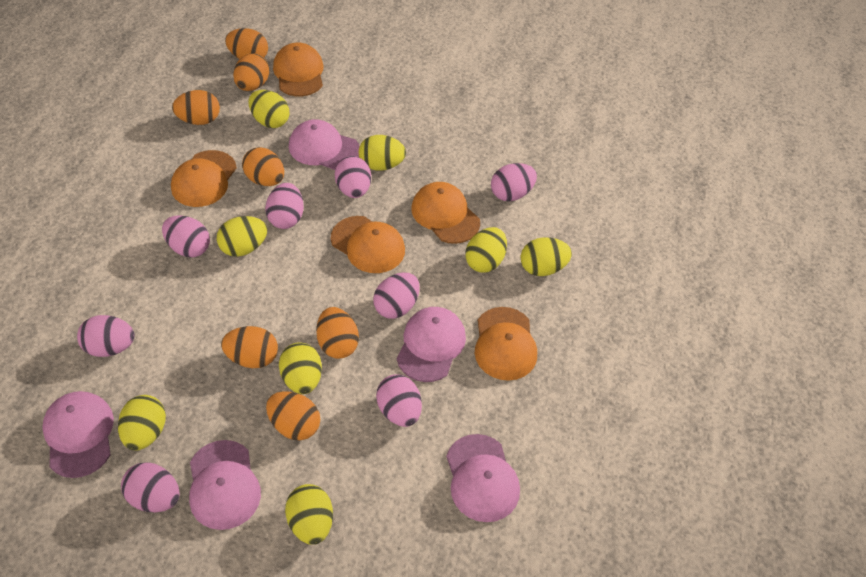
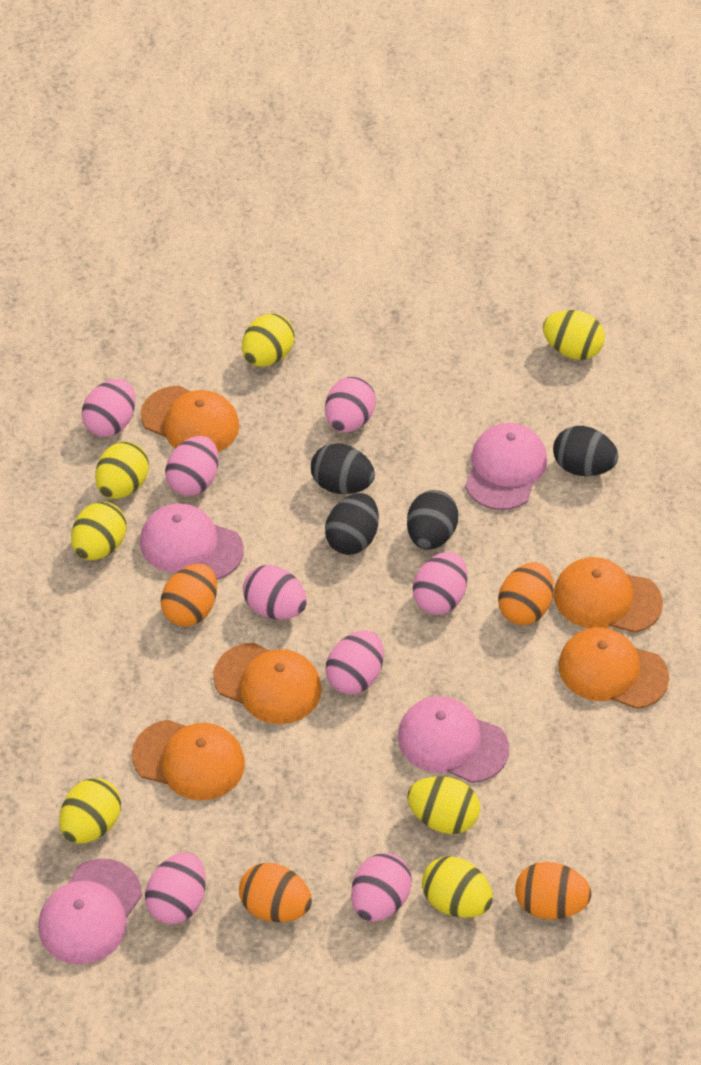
black egg: none = 0 -> [311,443,375,494] [325,493,379,555] [407,490,458,550] [553,426,618,476] = 4
orange egg: [172,90,220,125] [221,326,278,368] [225,28,268,59] [233,53,269,91] [242,147,284,186] [266,391,320,441] [316,307,359,359] = 7 -> [161,563,217,627] [239,863,312,922] [498,562,554,625] [515,862,592,920] = 4
pink cap: [42,391,114,478] [189,440,261,530] [289,119,360,170] [397,307,466,382] [446,434,520,522] = 5 -> [38,858,142,965] [140,503,244,580] [398,696,509,783] [465,423,547,510] = 4
yellow egg: [118,395,166,450] [217,216,267,257] [249,90,289,128] [279,342,322,394] [285,484,333,545] [359,135,406,171] [465,227,507,273] [521,237,572,276] = 8 -> [59,778,121,844] [71,502,126,560] [95,442,149,499] [242,313,295,367] [407,776,480,834] [422,856,493,918] [543,310,605,360] = 7

